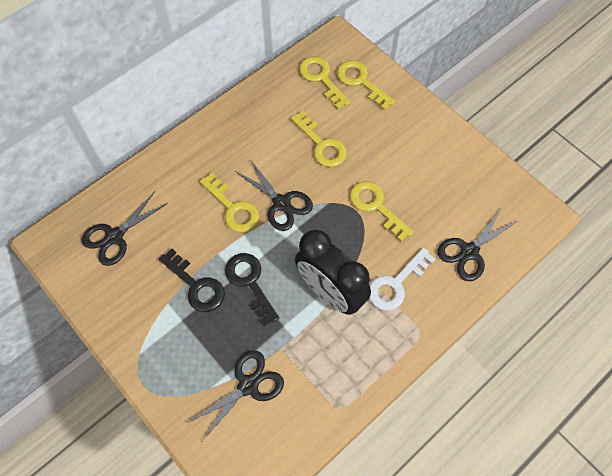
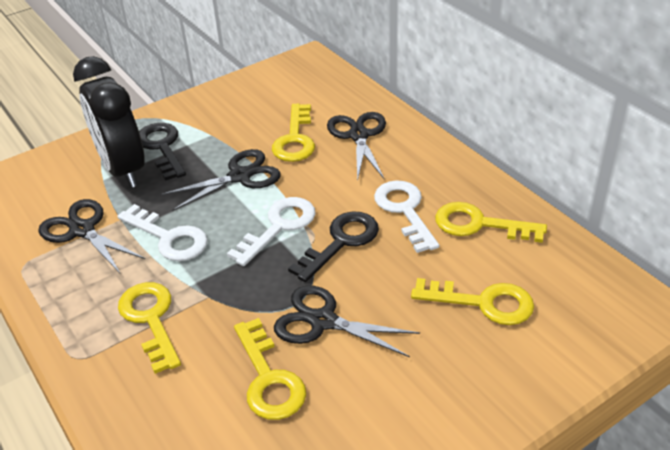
white key: [369,248,435,311] = 1 -> [117,204,208,261] [227,197,316,266] [374,181,439,253] = 3

